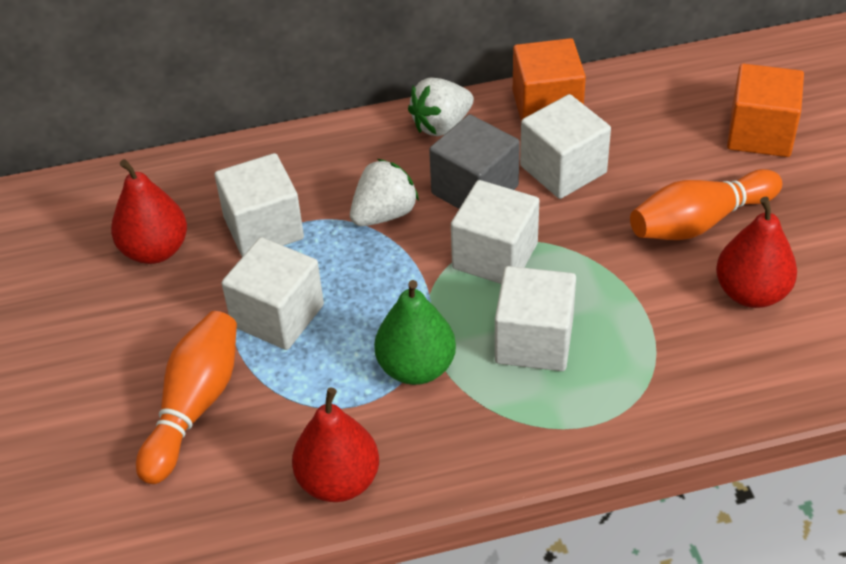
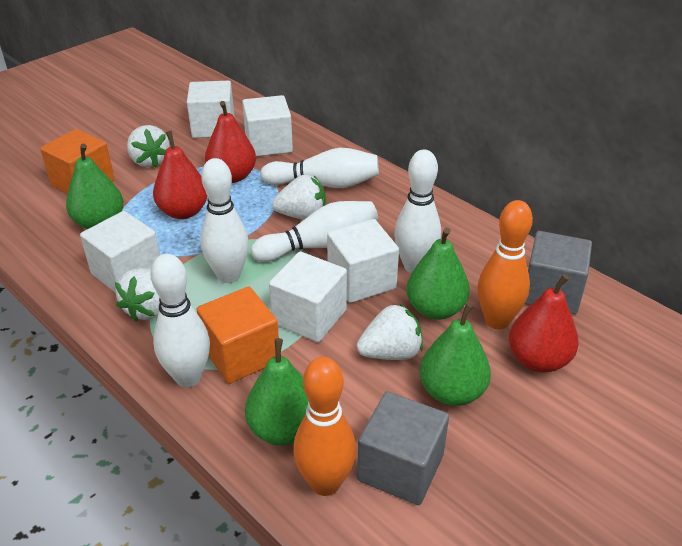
green pear: [374,280,456,385] = 1 -> [66,144,123,229] [245,338,308,446] [406,228,470,320] [419,303,491,406] = 4
grey cube: [429,114,520,209] = 1 -> [357,391,449,505] [525,231,592,314] = 2
white bowling pin: none = 0 -> [151,254,210,387] [201,158,249,283] [251,201,378,262] [260,148,379,188] [394,150,441,273] = 5
white strawberry: [350,159,419,226] [408,77,474,136] = 2 -> [115,268,160,321] [127,125,170,167] [272,174,326,220] [357,303,423,360] = 4

